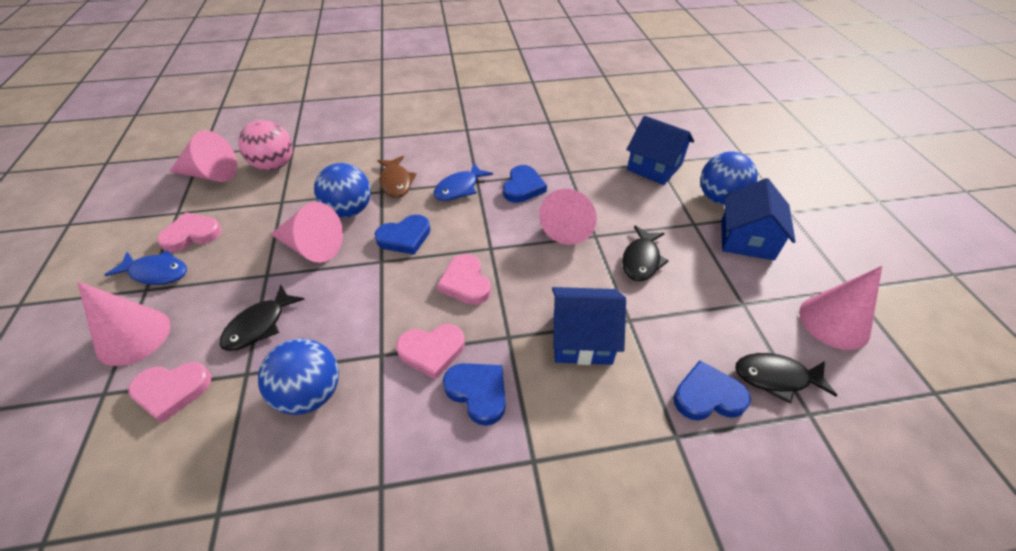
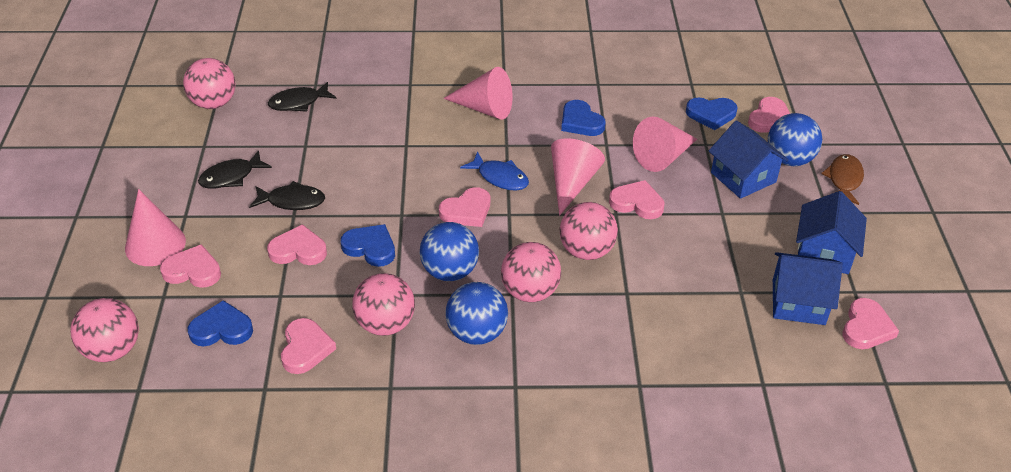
blue fish: [105,250,187,285] [433,163,493,201] = 2 -> [460,151,529,191] = 1
pink ball: [238,120,293,171] = 1 -> [70,298,139,362] [183,58,236,109] [352,273,415,336] [501,242,561,302] [560,202,618,260] = 5
pink cone: [77,281,170,366] [169,130,237,182] [271,202,343,263] [539,189,597,245] [799,266,882,350] = 5 -> [125,189,186,266] [443,67,513,120] [551,138,605,216] [633,117,697,172] = 4
pink heart: [128,362,211,423] [157,212,222,252] [396,324,465,379] [437,254,491,305] = 4 -> [160,244,221,288] [267,224,327,265] [281,318,336,374] [439,187,490,227] [609,180,665,219] [748,97,790,133] [843,298,899,349] = 7

